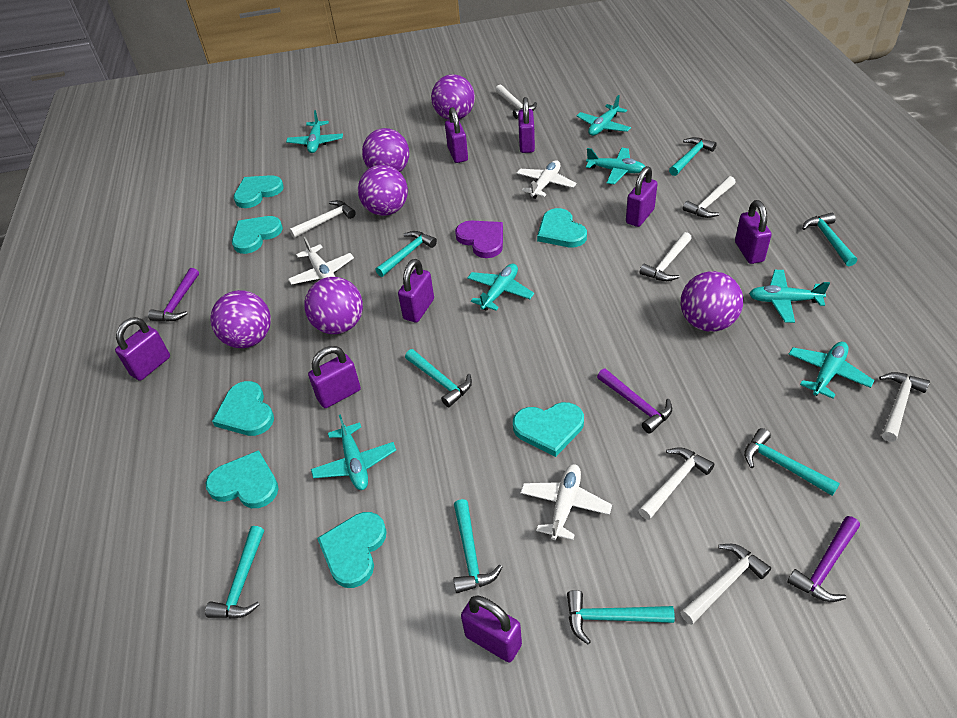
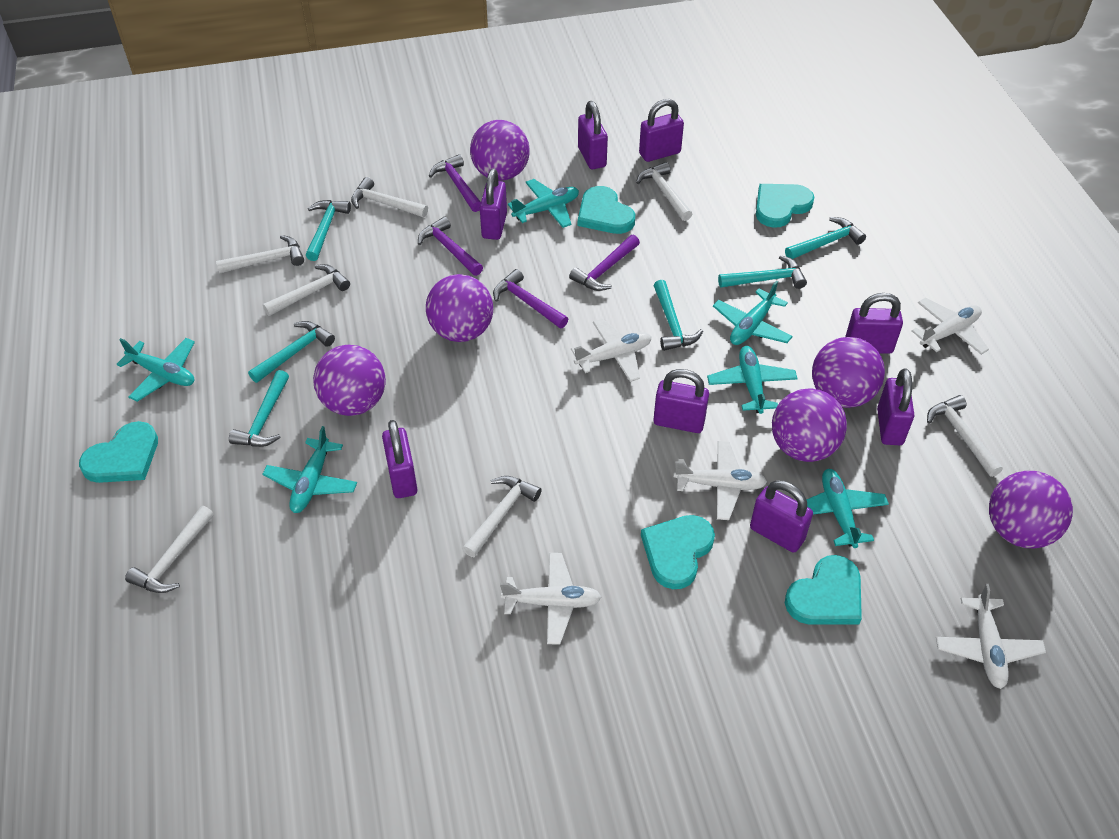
purple hammer: [148,268,199,322] [597,369,672,434] [787,516,860,602] = 3 -> [418,217,483,276] [429,154,481,212] [493,269,568,328] [569,235,640,291] = 4
purple heart: [455,221,503,258] = 1 -> none = 0
turquoise hammer: [205,526,264,619] [376,231,437,277] [405,349,472,407] [453,499,502,593] [567,590,675,644] [669,137,717,176] [744,428,840,496] [802,213,857,266] = 8 -> [229,370,289,447] [248,321,335,383] [306,200,351,261] [653,280,703,351] [718,255,807,289] [785,217,866,259] = 6
turquoise heart: [206,450,279,508] [212,381,274,436] [232,216,283,254] [234,175,284,208] [317,512,387,588] [513,402,584,457] [537,208,587,247] = 7 -> [79,421,158,483] [578,186,635,234] [641,515,715,589] [756,184,814,228] [785,555,862,625] = 5
turquoise plane: [286,110,343,153] [311,414,396,490] [467,264,534,311] [577,95,631,136] [586,148,645,184] [749,270,830,323] [789,342,875,399] = 7 -> [116,338,195,402] [262,426,357,513] [508,179,579,228] [707,346,798,414] [713,280,793,345] [806,469,889,548] = 6
white plane: [288,237,354,285] [517,160,577,199] [520,464,612,540] = 3 -> [500,553,601,644] [571,319,651,382] [673,441,767,520] [912,298,989,355] [936,584,1046,689] = 5

